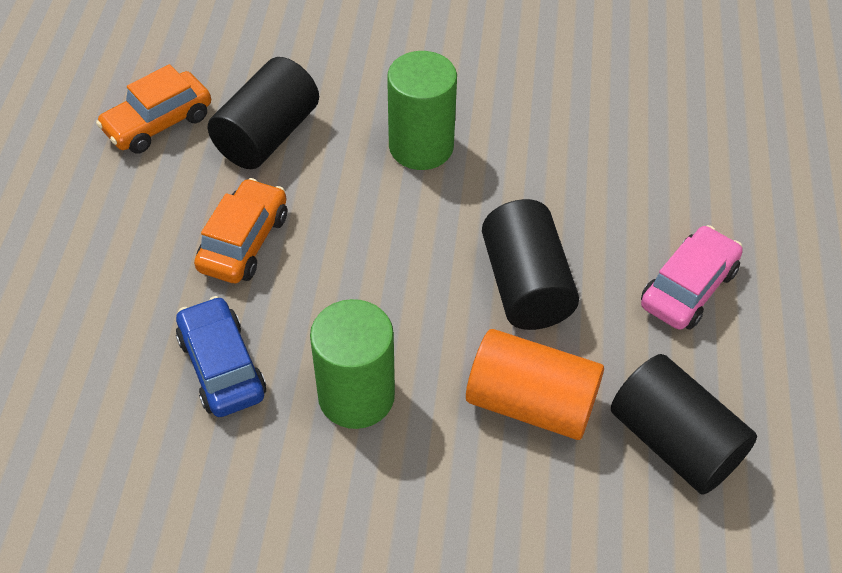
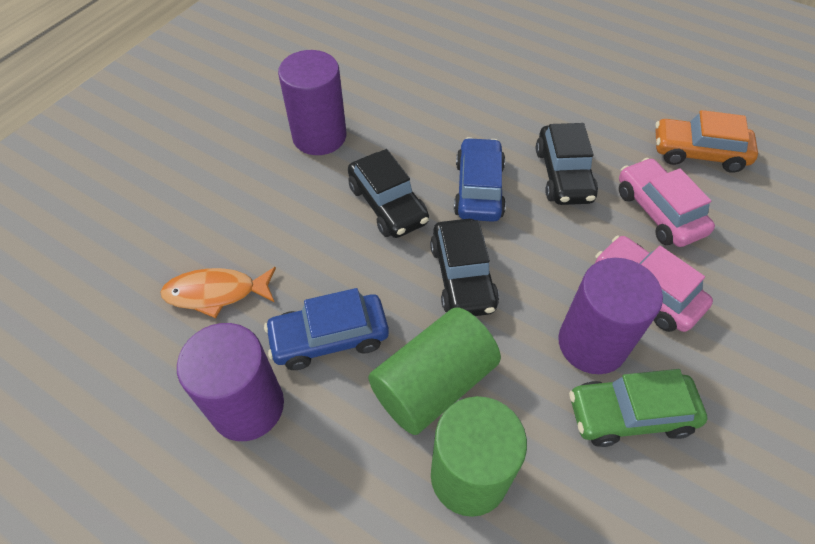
black car: none = 0 -> [348,149,429,238] [430,219,499,316] [536,123,598,205] = 3
black cylinder: [207,57,319,169] [482,199,579,330] [611,354,757,495] = 3 -> none = 0
blue car: [176,296,266,417] = 1 -> [264,288,389,370] [454,137,506,222] = 2
green car: none = 0 -> [569,369,707,447] = 1
orange car: [96,64,211,153] [194,178,287,283] = 2 -> [655,110,758,173] = 1
orange cylinder: [466,329,604,440] = 1 -> none = 0
orange fish: none = 0 -> [160,267,276,318] = 1
pink car: [641,225,743,330] = 1 -> [595,236,713,332] [619,158,715,247] = 2
purple cylinder: none = 0 -> [177,323,284,441] [278,50,346,155] [558,258,663,374] = 3

